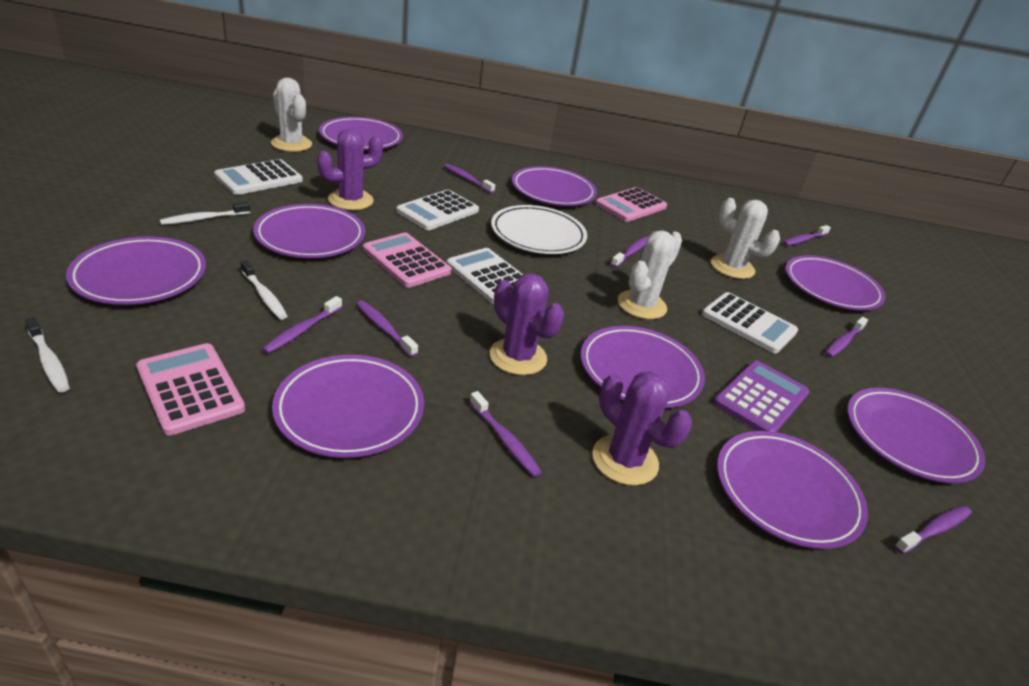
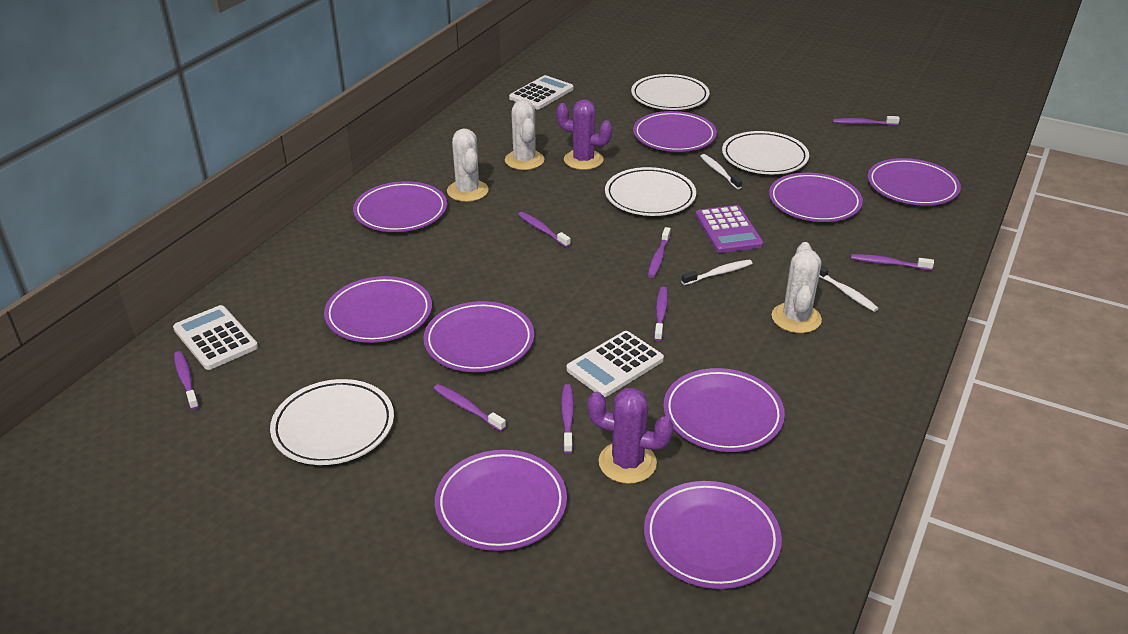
pink calculator: [136,343,245,436] [363,233,452,288] [596,187,667,222] = 3 -> none = 0
purple cactus: [317,128,383,210] [489,274,564,375] [592,371,692,486] = 3 -> [556,99,612,170] [587,388,673,484] = 2
white calculator: [214,159,303,195] [396,190,479,230] [446,248,523,304] [702,292,798,353] = 4 -> [173,305,258,370] [509,75,574,109] [566,331,664,397] = 3
white plate: [491,205,587,254] = 1 -> [270,379,394,465] [605,167,696,216] [631,74,710,110] [722,131,809,174] = 4

